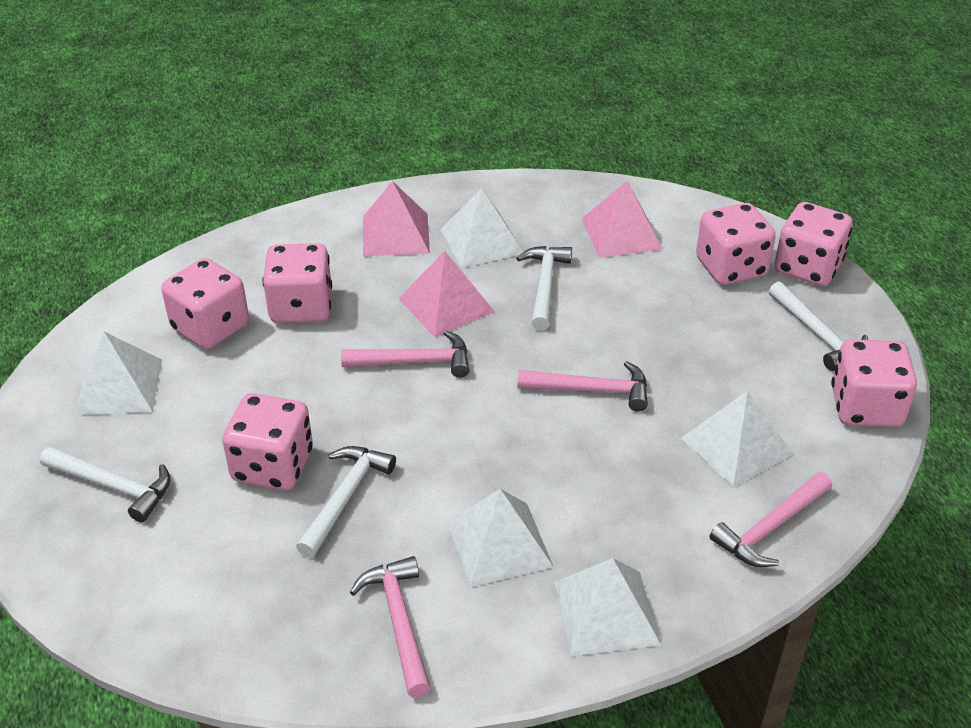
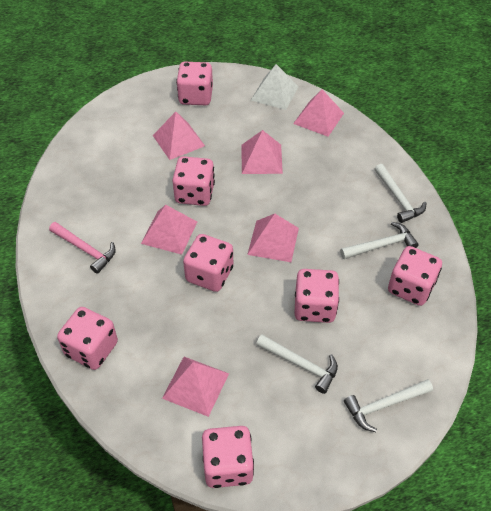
pink dice: [162,258,249,349] [222,393,313,490] [263,243,332,323] [696,203,776,285] [774,202,853,286] [831,339,917,427] = 6 -> [57,307,118,370] [172,156,215,206] [176,62,213,105] [183,234,233,292] [202,426,254,488] [294,269,339,323] [388,246,442,306] = 7
pink hammer: [341,331,470,378] [350,556,431,698] [517,361,648,412] [709,472,832,567] = 4 -> [49,222,116,274] = 1
pink pyramid: [363,181,430,256] [398,251,495,337] [582,180,663,258] = 3 -> [141,205,197,255] [153,112,205,160] [162,357,229,417] [242,130,283,174] [247,214,299,262] [293,89,344,137] = 6
white pyramid: [75,332,162,415] [440,188,523,268] [448,489,553,587] [554,558,661,656] [681,391,793,488] = 5 -> [251,64,299,110] = 1

